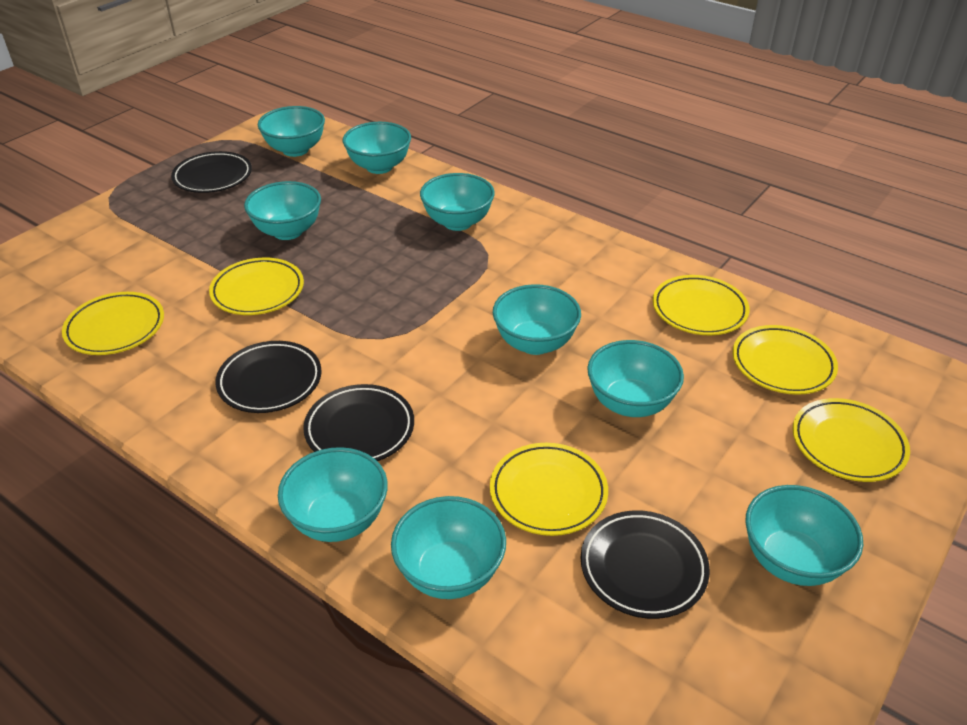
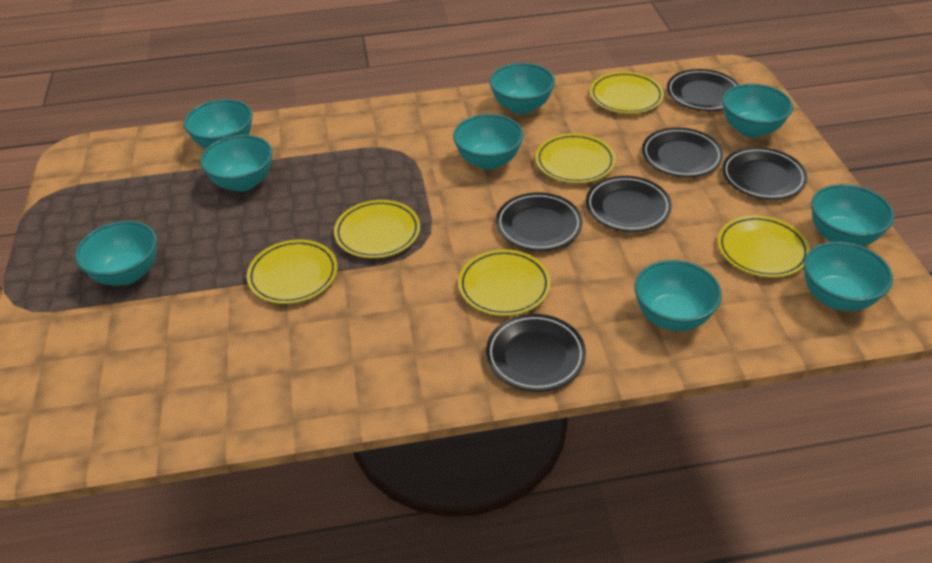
black plate: [171,151,252,193] [215,341,322,413] [303,384,414,461] [581,510,710,619] = 4 -> [486,314,586,391] [496,192,582,251] [586,176,672,232] [642,128,723,177] [667,69,739,111] [722,147,807,200] = 6

